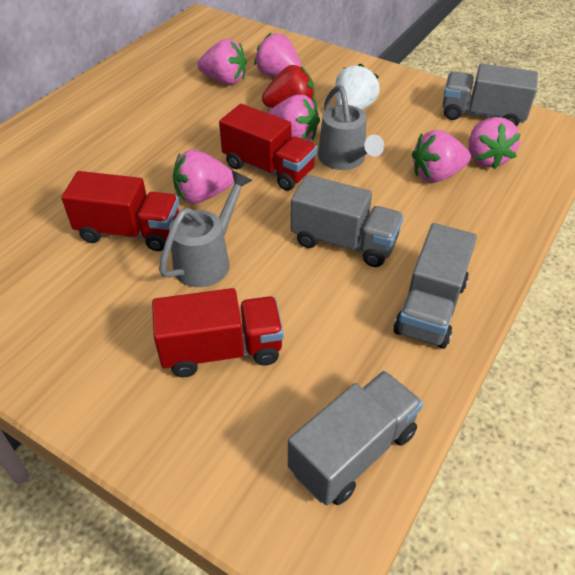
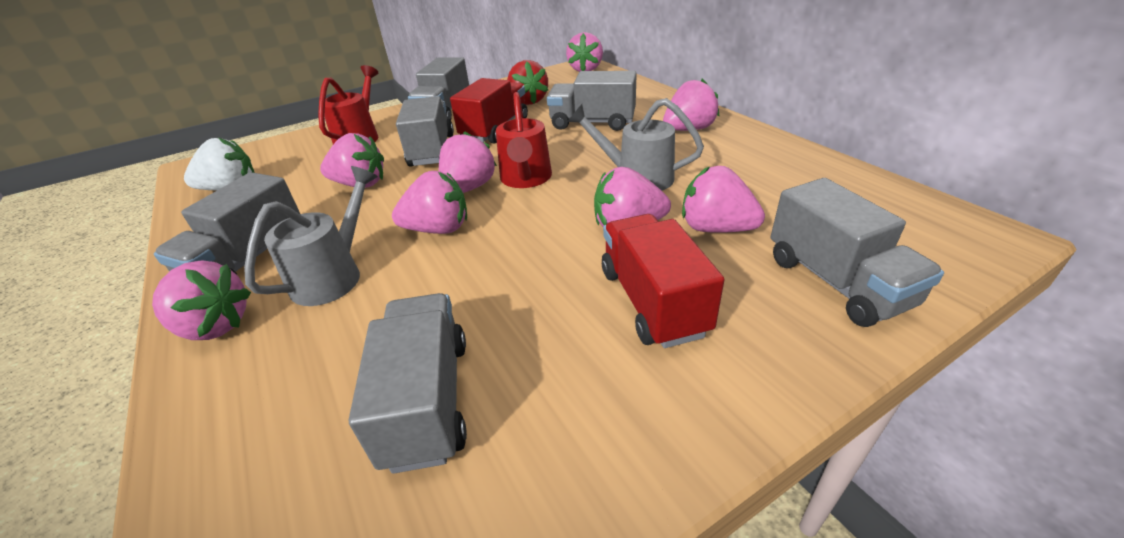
grey truck: [288,371,423,506] [291,175,403,267] [393,223,477,349] [442,64,538,127] = 4 -> [154,172,300,275] [349,293,467,474] [396,96,454,167] [408,57,469,120] [547,71,637,131] [771,178,944,327] = 6
pink strawberry: [173,149,234,204] [197,39,247,85] [254,33,302,77] [268,95,320,141] [412,130,471,183] [469,117,521,169] = 6 -> [152,260,251,340] [320,133,384,188] [392,171,467,234] [439,131,497,193] [566,32,603,72] [594,167,671,227] [663,79,719,131] [682,166,765,233] = 8
red truck: [61,171,179,251] [152,288,284,377] [219,104,317,191] = 3 -> [450,78,528,144] [602,214,724,348] = 2
red watering can: none = 0 -> [318,65,378,144] [496,92,552,188] = 2

